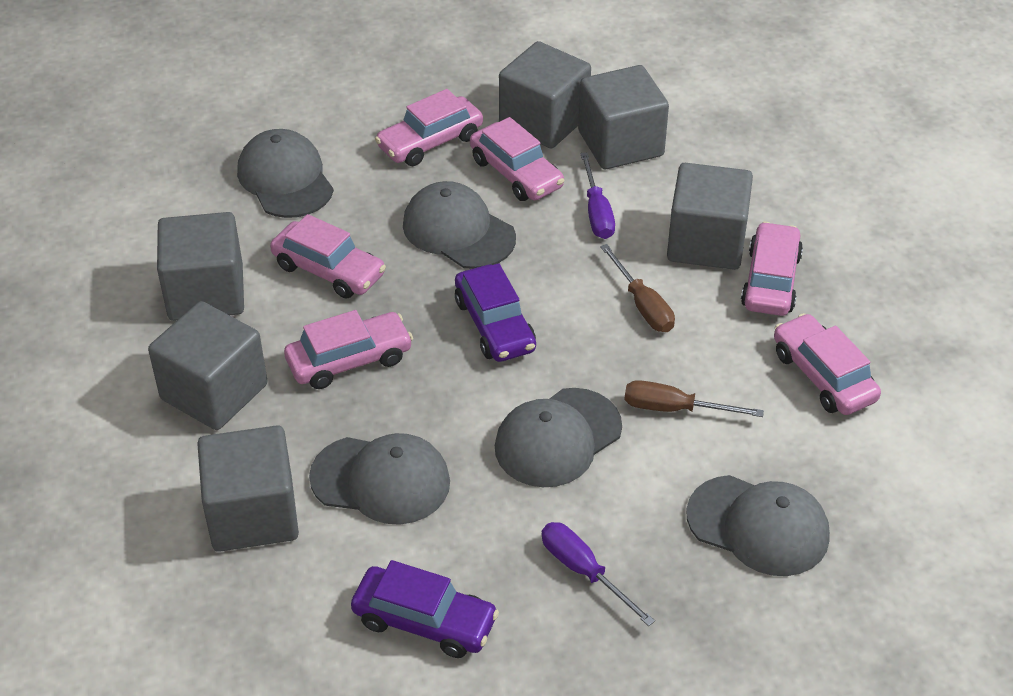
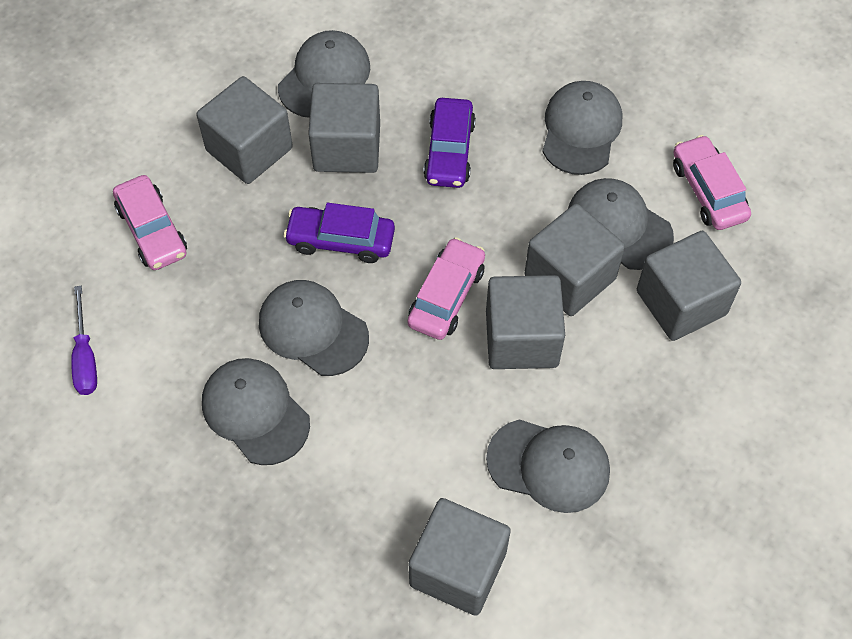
brown screwdriver: [600,244,675,332] [624,380,764,417] = 2 -> none = 0
grey cap: [237,129,334,218] [309,433,450,525] [403,181,516,269] [495,388,622,487] [686,475,830,576] = 5 -> [202,358,310,465] [259,280,369,376] [278,30,370,118] [486,419,610,513] [542,81,622,175] [568,178,674,270] = 6
pink car: [270,214,386,299] [284,310,413,389] [375,89,483,166] [470,117,564,201] [741,222,803,316] [774,313,881,415] = 6 -> [113,175,187,270] [407,237,485,340] [673,135,751,230] = 3
purple screwdriver: [541,522,655,626] [580,152,615,239] = 2 -> [71,286,97,395] = 1

